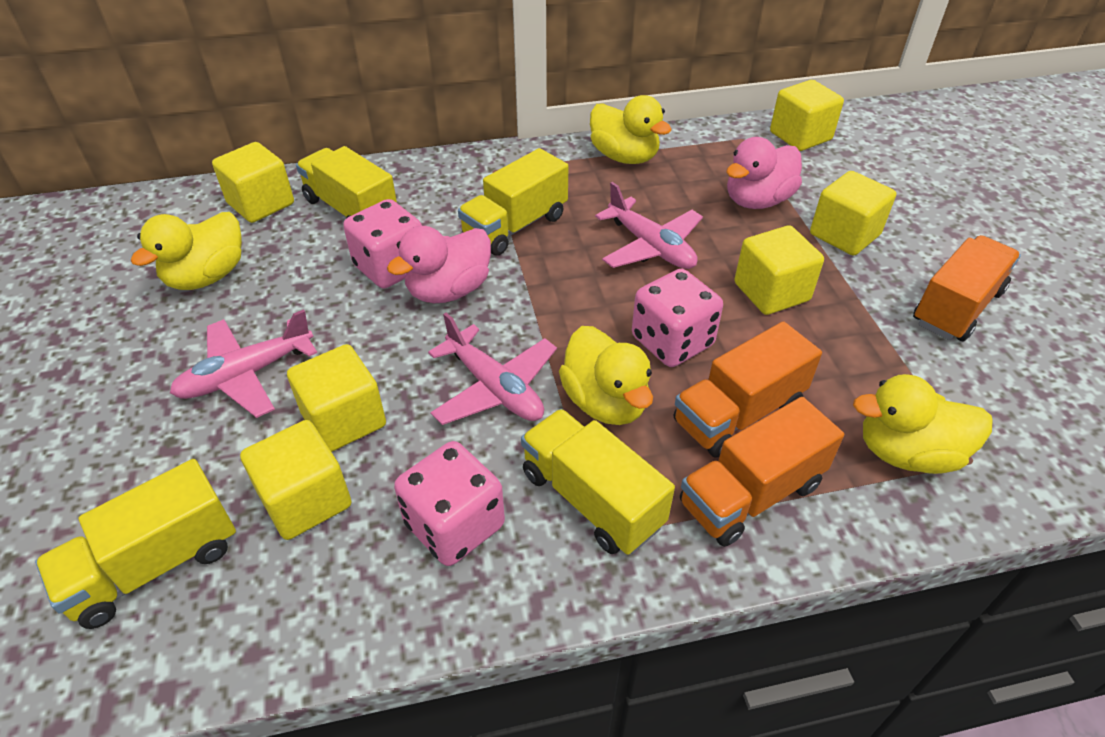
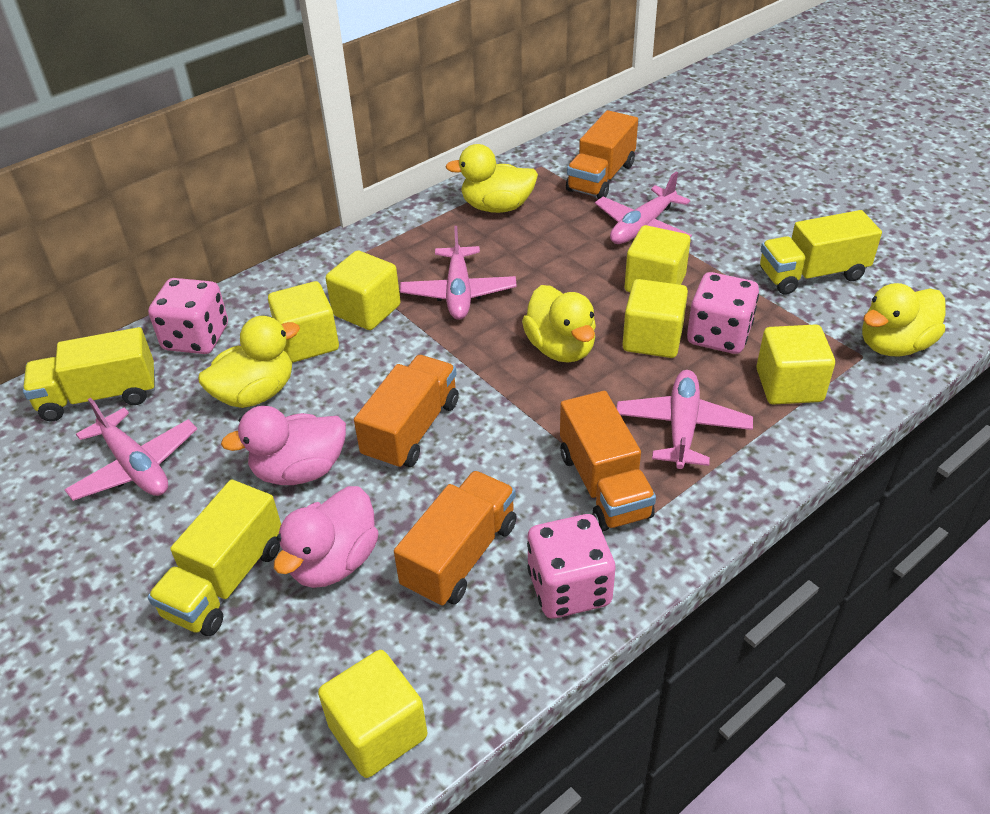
orange truck: [673,321,822,458] [680,397,844,547] [913,235,1021,342] = 3 -> [354,355,459,470] [394,471,517,607] [560,391,656,532] [566,110,638,199] = 4
pink plane: [170,309,317,418] [428,313,557,425] [595,182,703,269] = 3 -> [64,398,197,501] [400,226,517,320] [595,172,692,244] [616,370,753,469] = 4
yellow truck: [35,459,236,629] [296,146,397,219] [458,148,569,256] [521,409,675,555] = 4 -> [23,327,155,421] [148,479,281,636] [760,210,882,295] = 3

